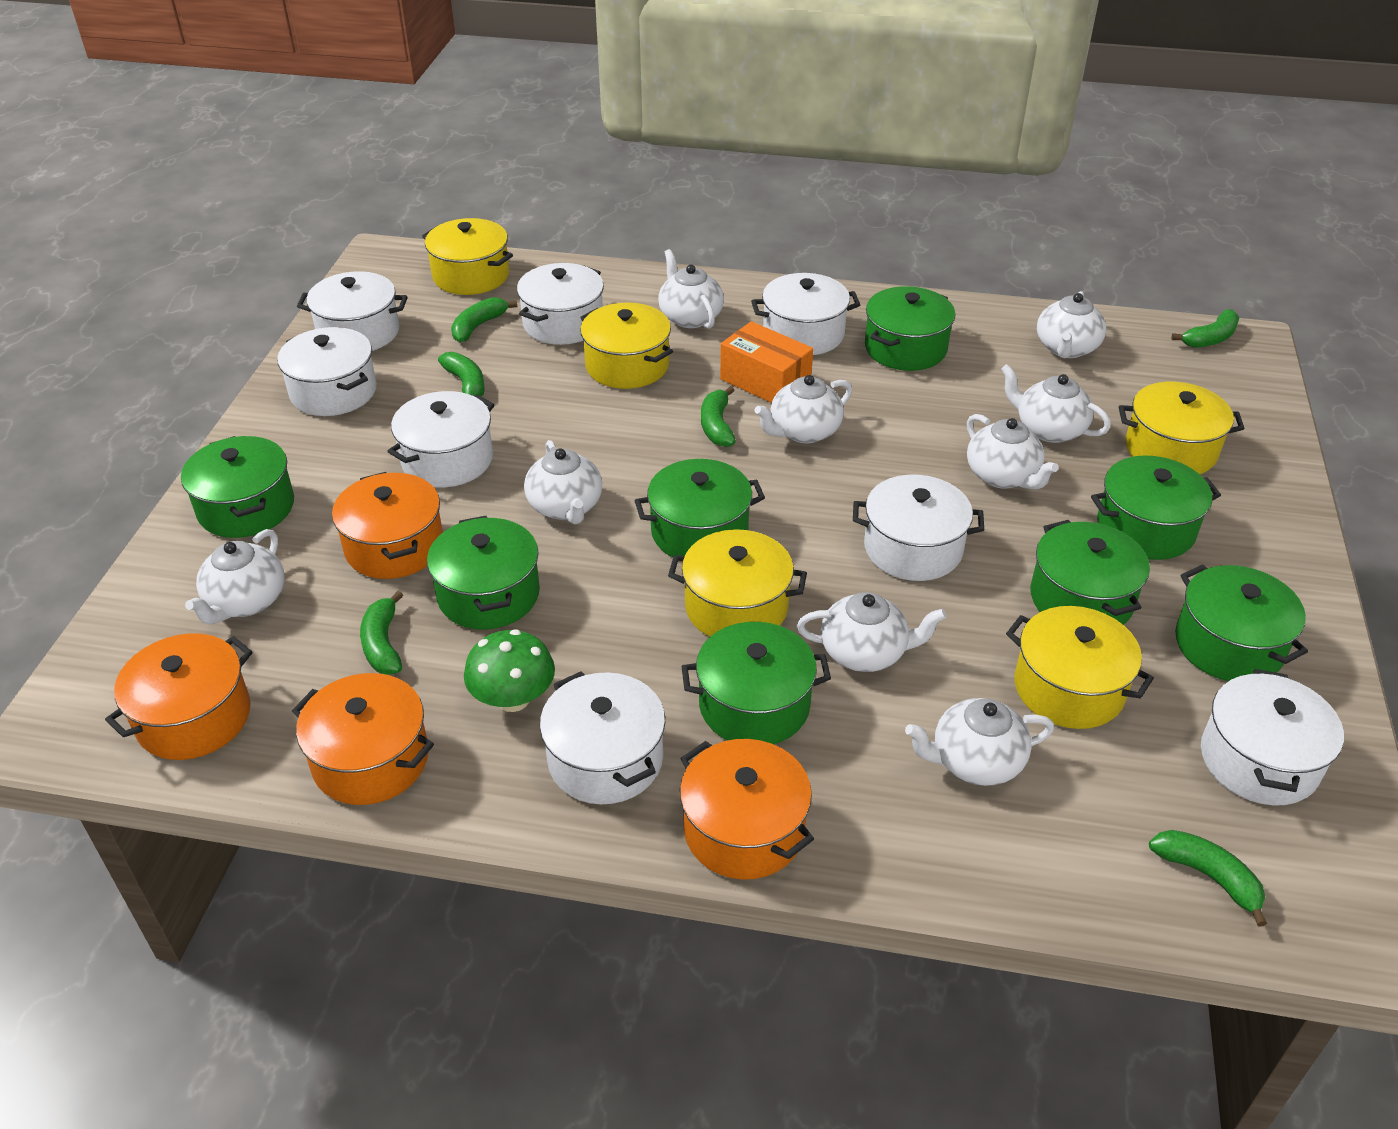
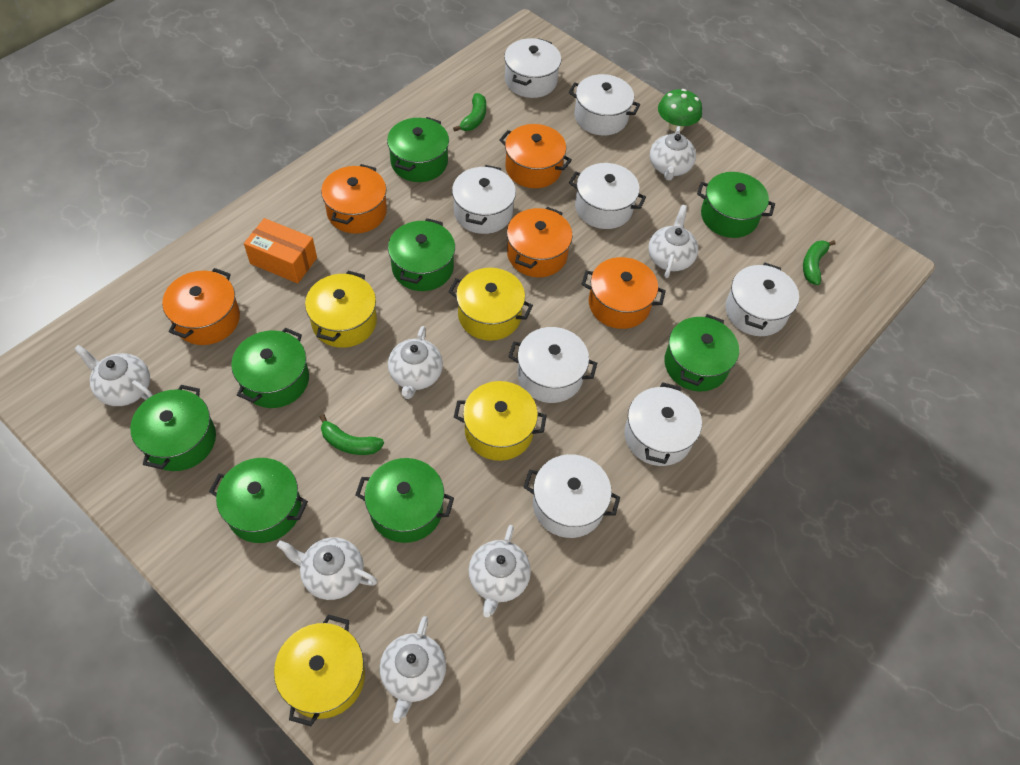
green banana: [360,591,403,675] [438,352,485,396] [451,297,517,343] [701,386,736,447] [1149,830,1267,927] [1171,309,1239,348] = 6 -> [320,414,384,455] [453,93,486,131] [803,240,836,285] = 3
orange pot: [105,633,253,760] [292,673,434,805] [332,472,443,579] [680,739,814,880] = 4 -> [162,268,240,345] [321,164,387,234] [499,124,572,188] [507,207,573,277] [582,257,666,329] = 5
white teapot: [185,529,284,624] [524,440,602,524] [658,249,724,329] [755,375,852,443] [797,592,947,672] [905,698,1054,786] [967,414,1059,489] [1001,364,1111,443] [1037,291,1106,358] = 9 -> [74,345,153,406] [277,537,377,600] [380,616,446,723] [388,326,443,399] [469,525,531,617] [648,205,698,278] [650,126,696,181] = 7
yellow pot: [422,218,513,295] [580,303,673,389] [668,529,807,637] [1006,606,1154,729] [1119,382,1245,474] = 5 -> [274,614,365,726] [305,271,377,348] [449,268,533,341] [454,381,547,461] = 4

